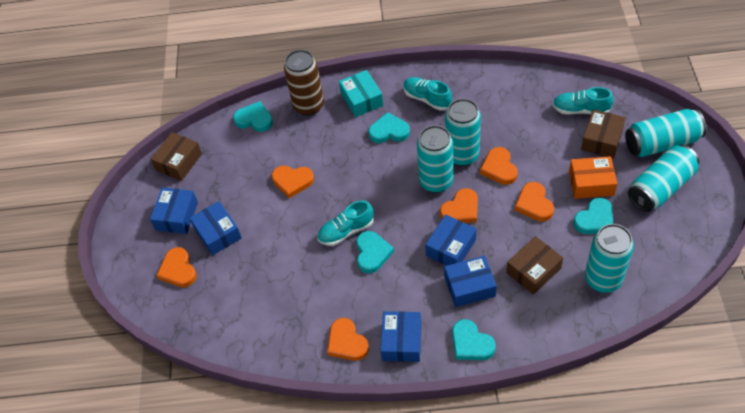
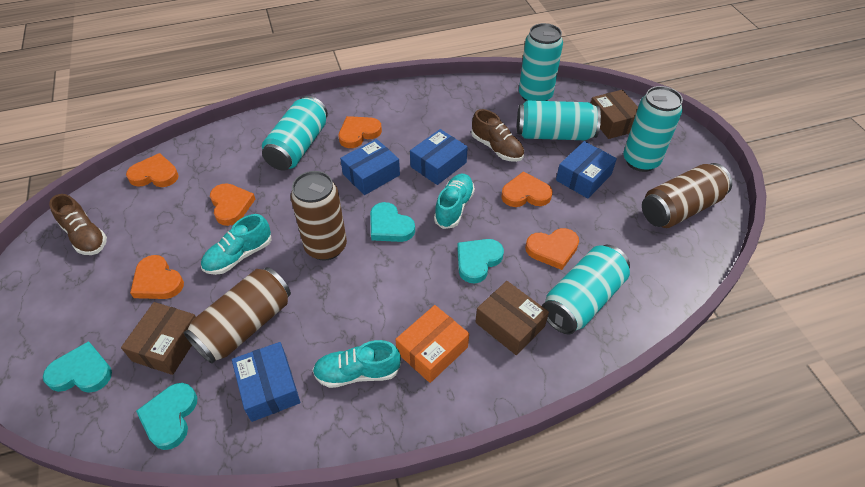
blue box: [150,187,198,234] [190,201,242,255] [380,311,421,362] [425,215,476,266] [444,256,497,307] = 5 -> [232,342,300,422] [340,139,400,195] [410,129,468,185] [556,141,617,198] = 4
brown can: [284,50,324,116] = 1 -> [184,267,291,364] [291,171,347,261] [642,163,732,228] = 3
brown shoe: none = 0 -> [49,194,107,255] [471,109,524,162] = 2
turquoise box: [339,70,383,117] = 1 -> none = 0
turquoise heart: [233,101,273,132] [356,231,394,273] [368,112,410,143] [452,319,496,360] [573,198,613,234] = 5 -> [43,341,112,393] [136,383,197,450] [370,202,415,242] [457,239,504,283] = 4

